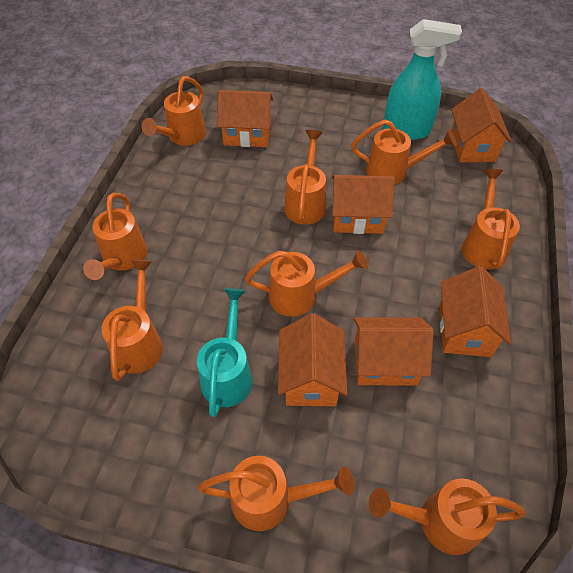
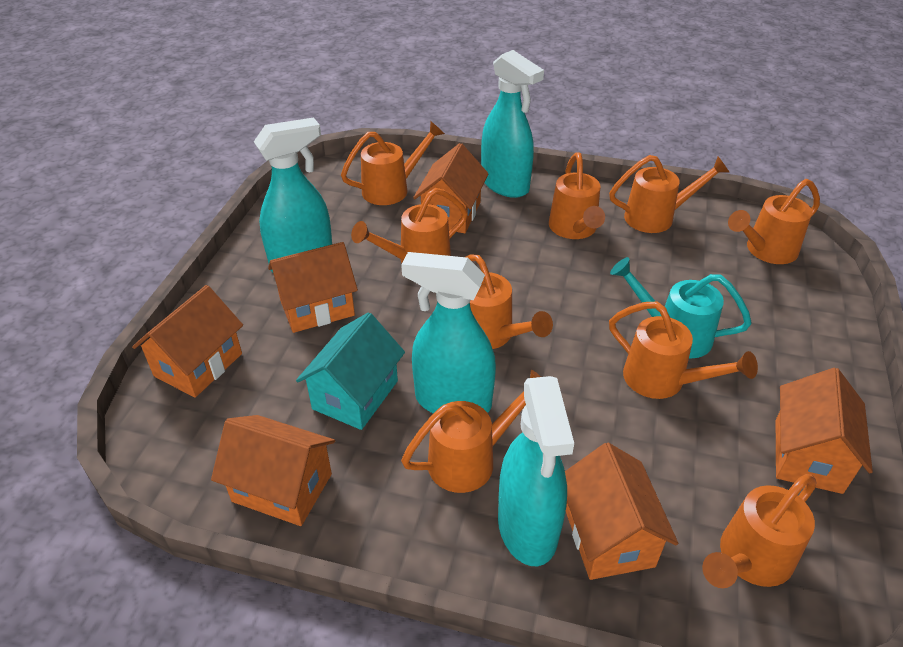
turquoise house: none = 0 -> [296,312,405,430] = 1
turquoise spray bottle: [383,19,462,140] = 1 -> [254,117,332,272] [401,252,496,414] [481,50,544,198] [498,376,574,566] = 4

